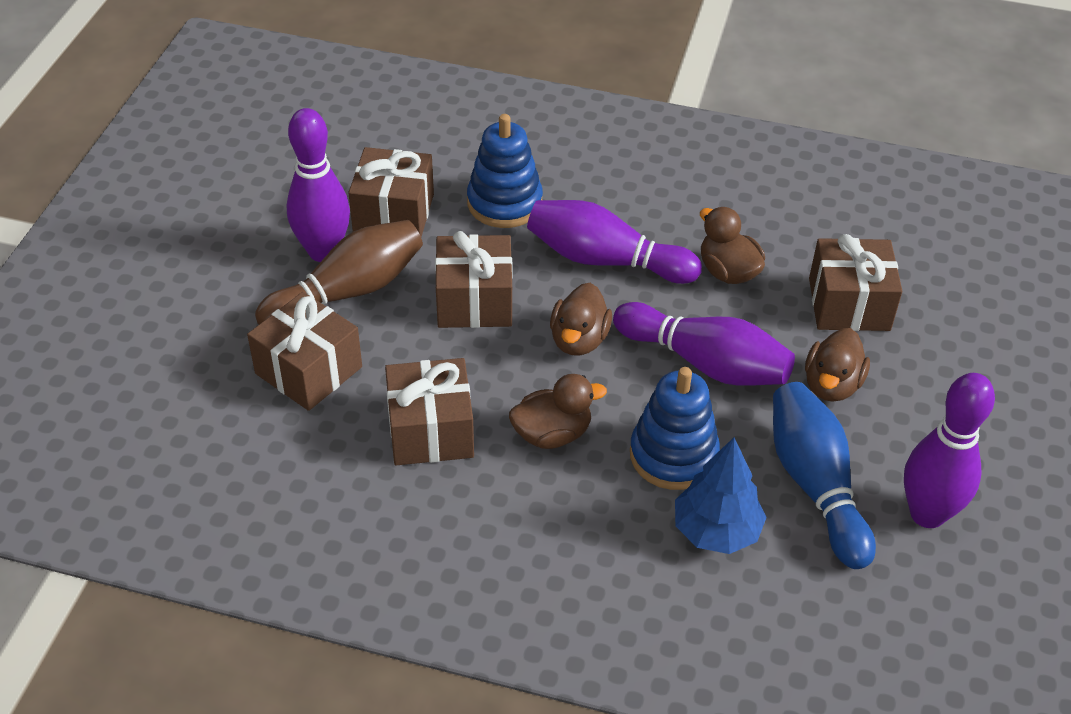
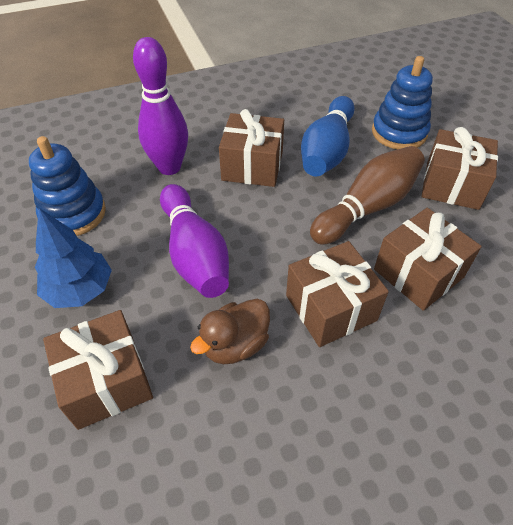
brown duck: [509,374,607,449] [550,283,612,356] [700,207,765,284] [805,328,870,402] = 4 -> [190,299,270,364] = 1
purple bowling pin: [286,108,350,262] [527,200,702,284] [613,302,795,386] [904,373,995,528] = 4 -> [133,37,188,175] [160,184,229,298] = 2

